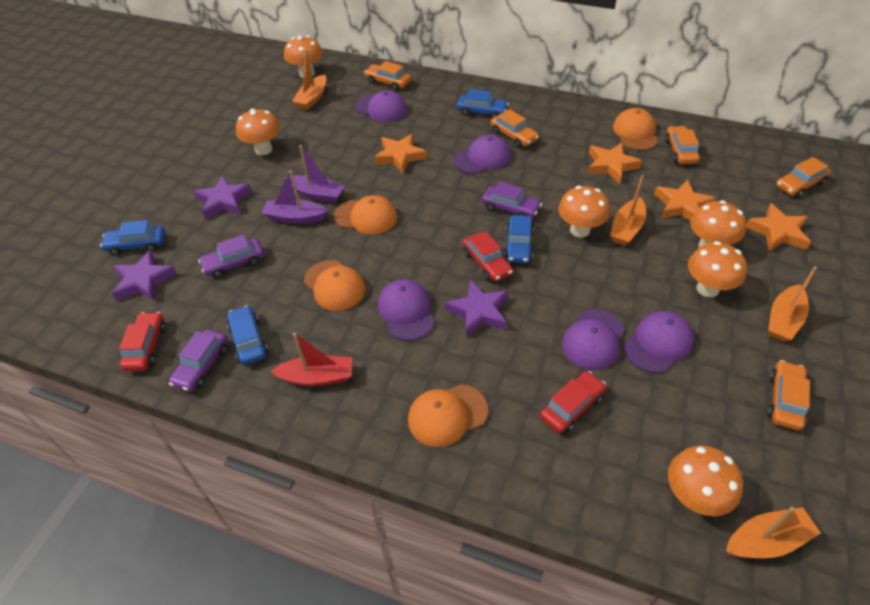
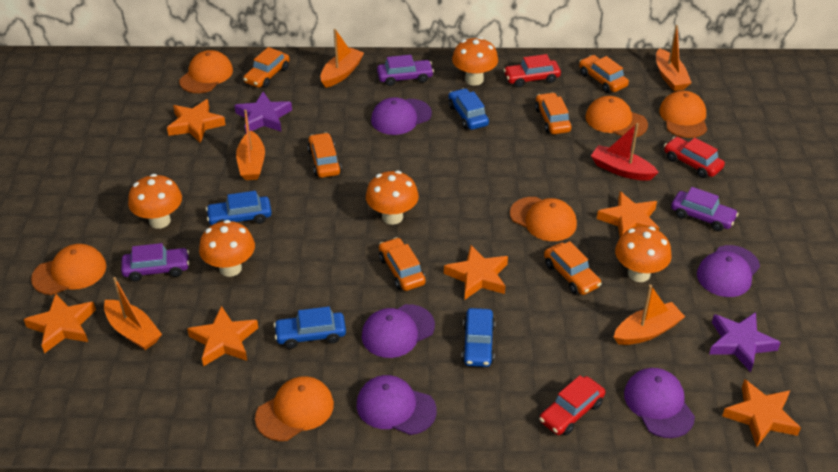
orange boat: [292,49,326,110] [610,175,646,246] [726,507,821,558] [768,266,817,342] = 4 -> [104,277,162,350] [236,110,265,180] [320,29,364,88] [614,285,685,345] [656,25,692,91] = 5
orange cap: [304,260,365,311] [334,195,397,235] [408,384,488,447] [613,108,658,150] = 4 -> [31,244,106,295] [179,50,233,93] [255,376,334,441] [510,197,577,241] [585,96,648,137] [659,91,707,138] = 6
orange car: [364,61,411,91] [491,109,539,148] [665,126,700,164] [767,360,810,431] [776,157,831,198] = 5 -> [243,47,290,88] [307,132,342,178] [379,237,426,291] [535,92,572,134] [544,241,602,295] [579,55,629,93] = 6
orange mushroom: [236,108,280,155] [284,35,323,78] [558,186,610,238] [668,445,743,516] [688,241,747,298] [690,200,746,247] = 6 -> [128,174,182,229] [199,220,255,277] [366,171,419,225] [452,37,498,86] [615,226,672,282] = 5
orange star: [374,134,427,173] [587,143,642,184] [654,180,715,221] [746,203,811,251] = 4 -> [24,294,96,353] [167,99,226,143] [187,306,258,367] [444,245,508,299] [597,191,659,237] [722,379,801,447] = 6
purple boat: [262,170,328,224] [285,145,345,203] = 2 -> none = 0
purple star: [112,250,177,301] [194,175,252,219] [444,279,508,337] = 3 -> [235,92,292,133] [709,312,781,372] = 2

